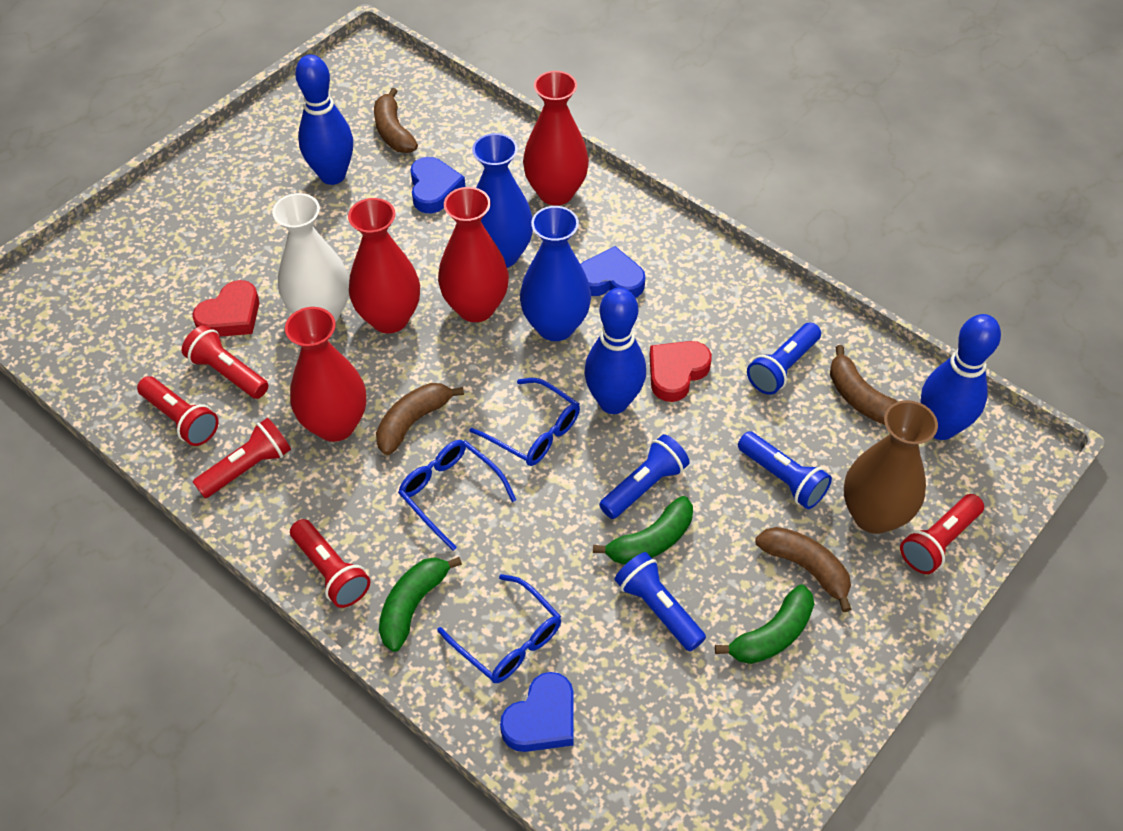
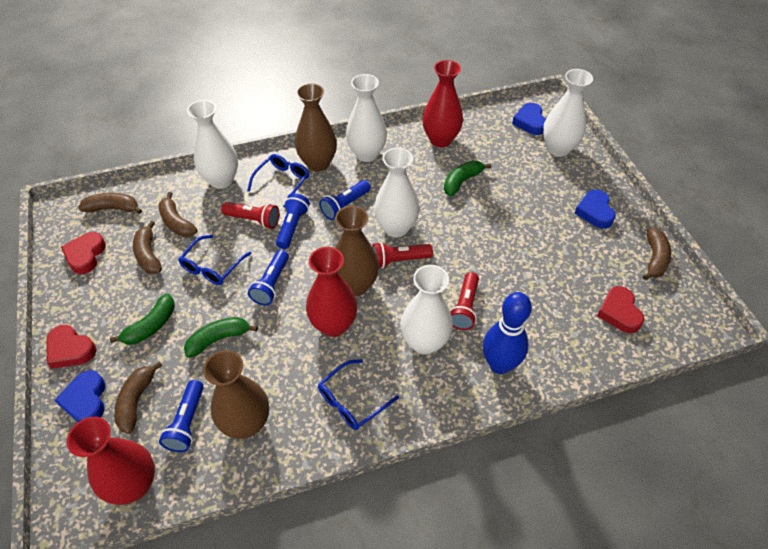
blue bowling pin: [295,55,353,185] [584,287,646,414] [920,314,1001,440] = 3 -> [483,292,532,374] = 1
blue vase: [472,133,533,268] [520,206,591,341] = 2 -> none = 0
brown banana: [374,88,418,153] [376,383,464,455] [755,527,851,612] [830,345,898,425] = 4 -> [78,193,142,214] [114,361,163,434] [133,221,162,274] [159,192,198,237] [643,228,671,280] = 5
brown vase: [844,400,938,534] = 1 -> [203,350,269,439] [295,83,337,172] [335,206,379,296] = 3
red flashlight: [137,376,219,446] [181,325,268,399] [193,418,291,498] [290,519,370,608] [900,494,984,574] = 5 -> [221,202,279,229] [372,242,433,269] [450,272,479,330] = 3
red heart: [193,280,259,337] [650,341,712,402] = 2 -> [47,325,96,369] [61,232,106,274] [597,286,644,333] = 3
red vase: [285,307,366,442] [348,198,420,333] [438,187,509,322] [523,71,589,206] = 4 -> [67,417,155,505] [306,247,357,337] [422,60,463,147] = 3
white vase: [272,193,349,323] = 1 -> [187,100,238,189] [346,74,387,162] [374,148,420,237] [400,265,453,355] [543,69,593,157] = 5

